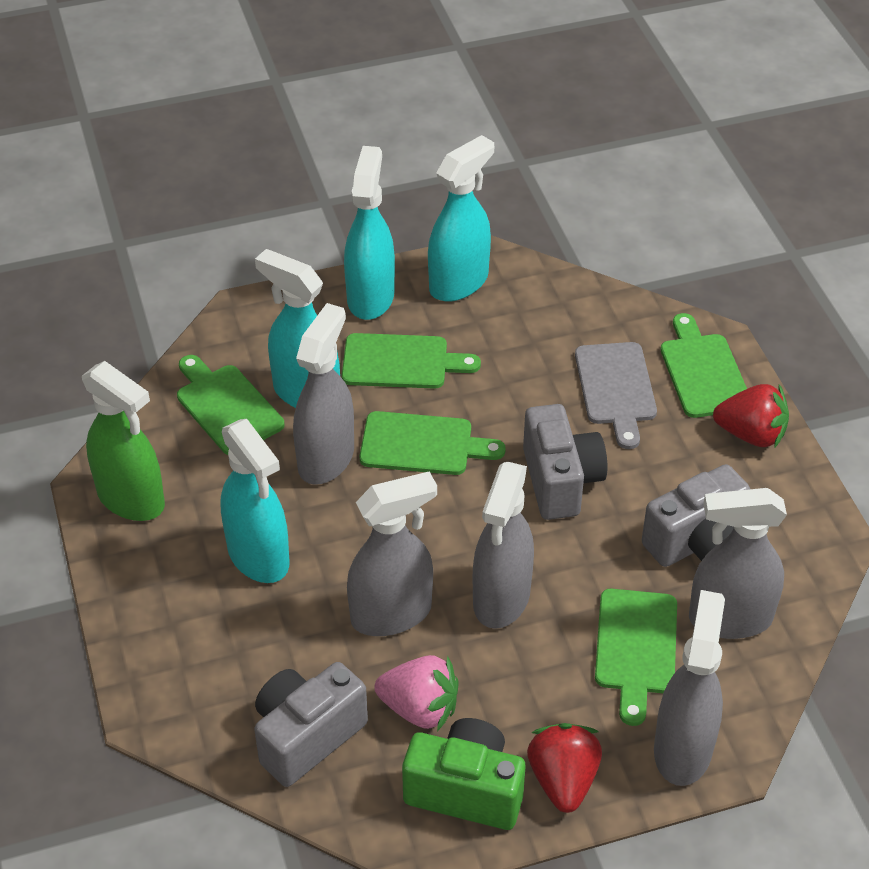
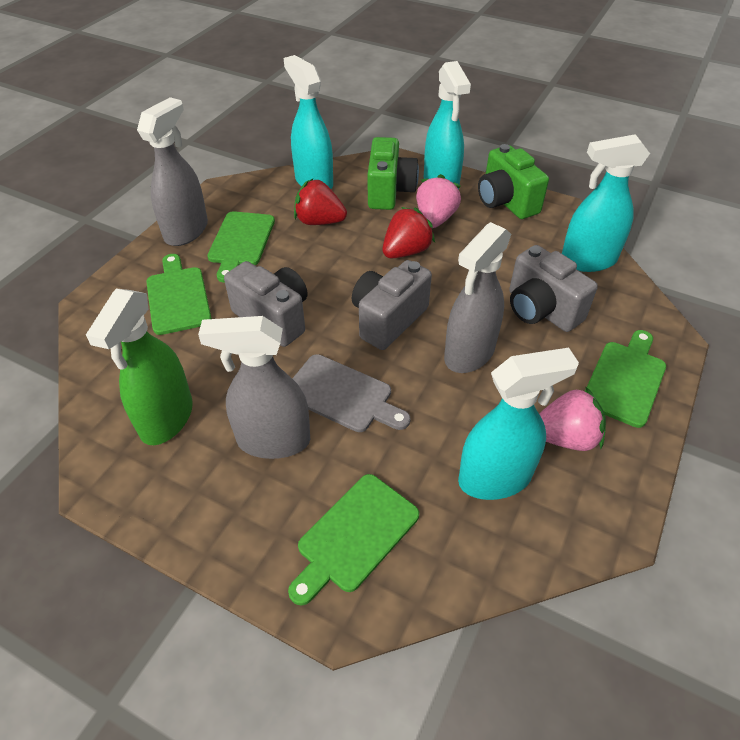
green camera: [402,718,525,830] = 1 -> [368,137,419,210] [478,144,549,219] = 2
green cutting board: [177,355,284,455] [342,333,481,389] [359,411,506,475] [595,589,677,726] [660,313,747,418] = 5 -> [146,254,212,335] [207,211,275,283] [288,474,419,605] [585,330,666,428] = 4
grey spray bottle: [293,303,354,485] [347,471,437,636] [473,462,534,629] [654,590,725,786] [689,488,787,639] = 5 -> [137,97,208,246] [198,316,310,459] [444,222,511,373] = 3
pink strawberry: [375,655,458,731] = 1 -> [416,174,461,228] [539,386,606,451] = 2

